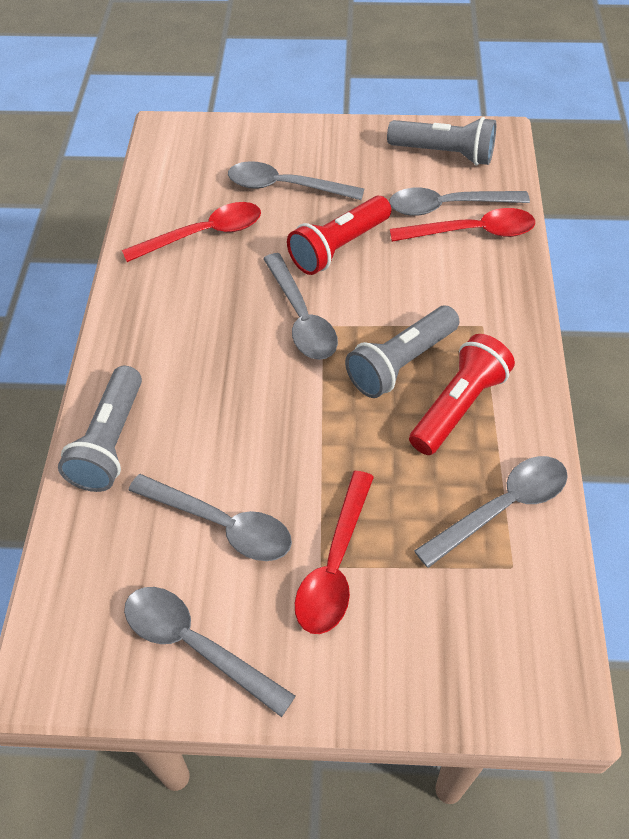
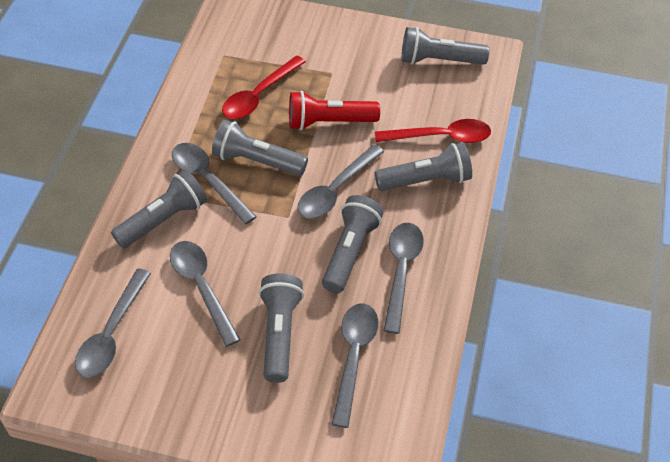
grey flashlight: [58,366,142,492] [345,306,459,398] [387,117,496,165] = 3 -> [111,170,207,248] [212,120,308,176] [259,273,304,383] [322,195,384,293] [375,142,472,191] [402,27,489,65] = 6
red flashlight: [287,196,391,275] [409,334,515,455] = 2 -> [289,91,380,130] = 1
red spoon: [122,202,261,262] [295,471,374,634] [390,208,535,242] = 3 -> [222,56,306,119] [375,119,491,143] = 2

